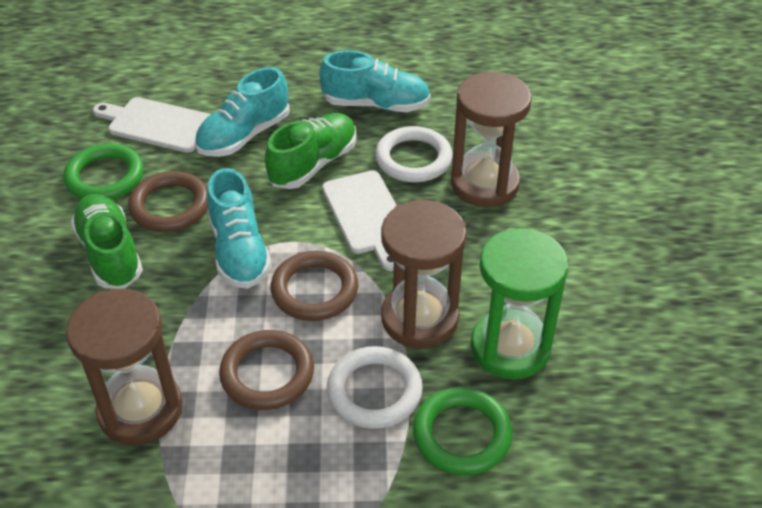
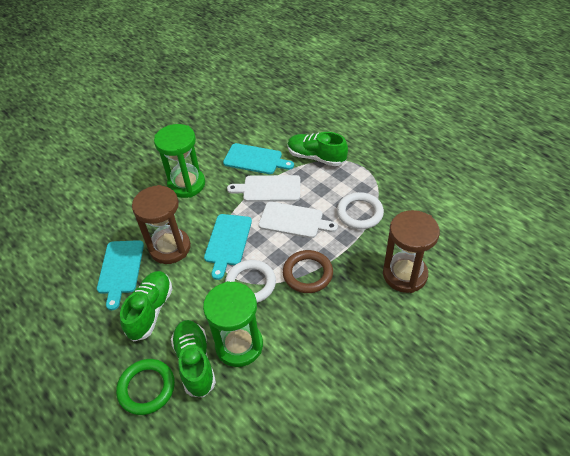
brown hourglass: [66,289,182,445] [381,200,467,348] [451,72,532,207] = 3 -> [132,185,191,264] [383,210,440,293] = 2
brown ring: [128,171,208,232] [219,330,314,410] [271,251,358,321] = 3 -> [283,250,333,293] = 1
green hourglass: [471,228,568,379] = 1 -> [154,124,205,198] [203,281,263,367] = 2
green ring: [63,143,144,200] [413,387,512,475] = 2 -> [116,359,175,415] = 1
green shoe: [71,194,143,289] [265,113,357,189] = 2 -> [120,271,172,342] [171,320,216,398] [287,132,348,166] = 3
turquoise cutting board: none = 0 -> [97,240,144,310] [204,214,252,280] [223,143,294,174] = 3
turquoise shoe: [195,67,290,157] [207,168,272,289] [320,50,431,112] = 3 -> none = 0

